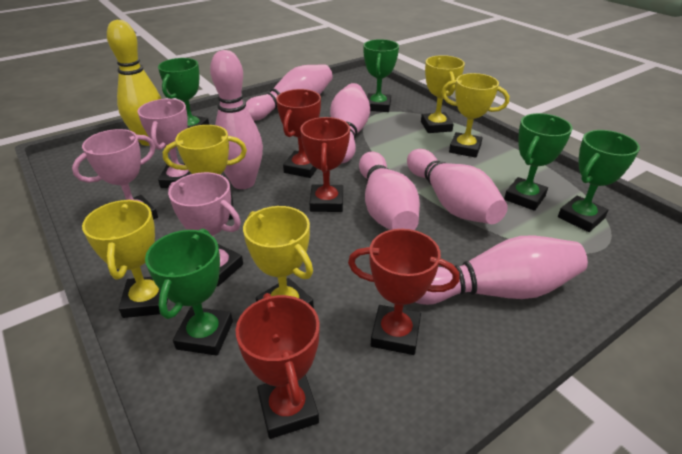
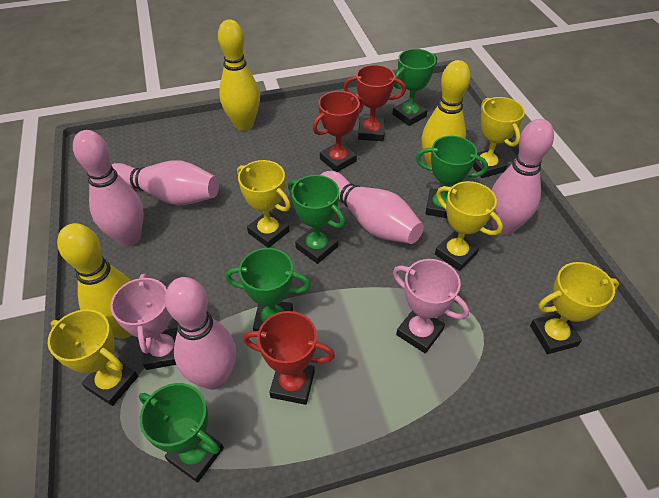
pink bowling pin: [210,50,263,189] [246,64,333,121] [330,83,370,163] [359,151,420,230] [407,149,508,224] [415,235,588,305] = 6 -> [73,130,144,246] [111,160,219,205] [165,277,236,390] [321,171,424,244] [491,119,554,235] = 5
pink trophy: [72,129,158,220] [138,99,192,188] [168,172,243,287] = 3 -> [110,274,178,370] [393,259,469,353] = 2
red trophy: [236,293,320,439] [276,89,321,178] [300,117,350,212] [348,229,460,355] = 4 -> [243,311,335,405] [313,91,364,172] [344,65,406,141] = 3
yellow bowling pin: [107,20,161,146] = 1 -> [57,223,132,339] [218,20,260,131] [422,60,471,173] = 3

